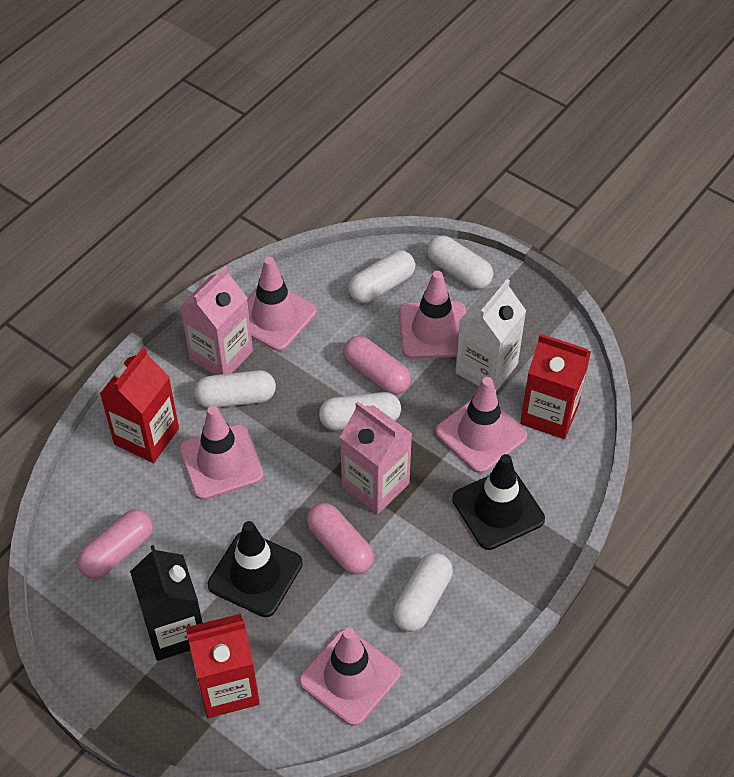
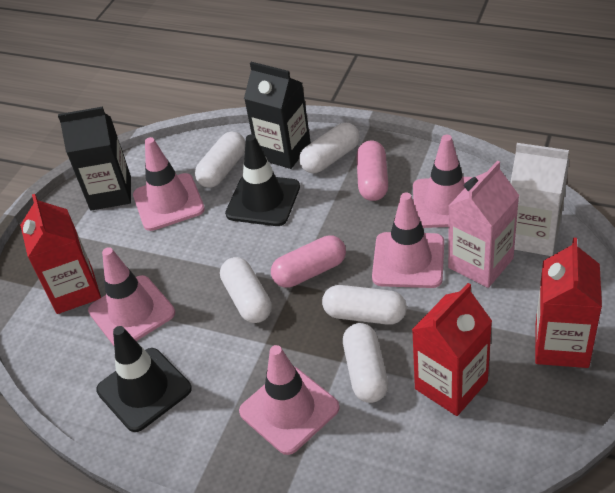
black carton: [130,545,203,661] = 1 -> [58,107,131,210] [244,62,311,169] = 2
pink capsule: [77,509,153,579] [307,503,374,574] [343,336,411,395] = 3 -> [271,235,346,288] [356,141,388,201] = 2
pink carton: [180,266,253,375] [340,401,412,514] = 2 -> [448,161,519,288] = 1

